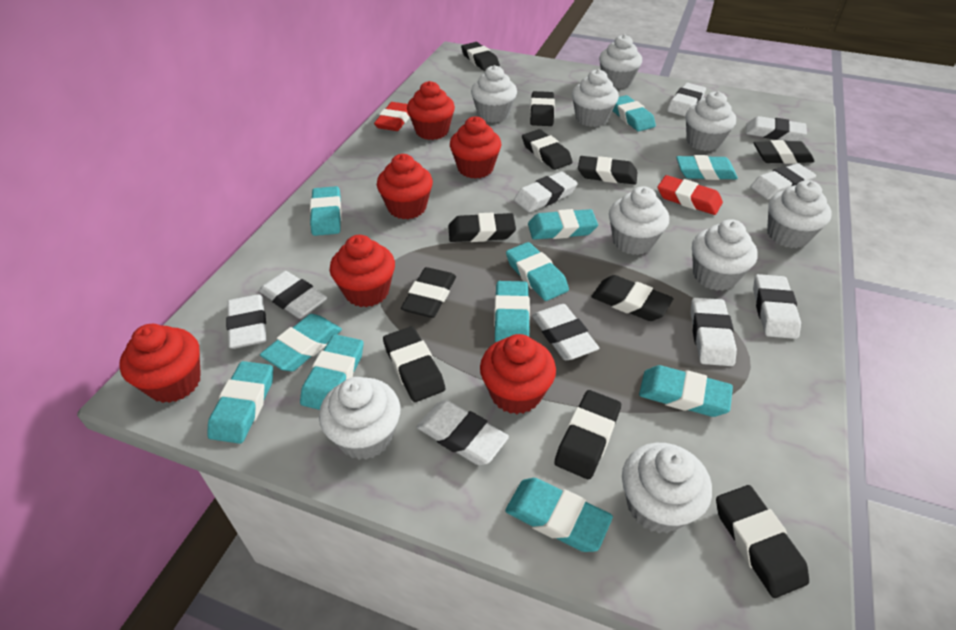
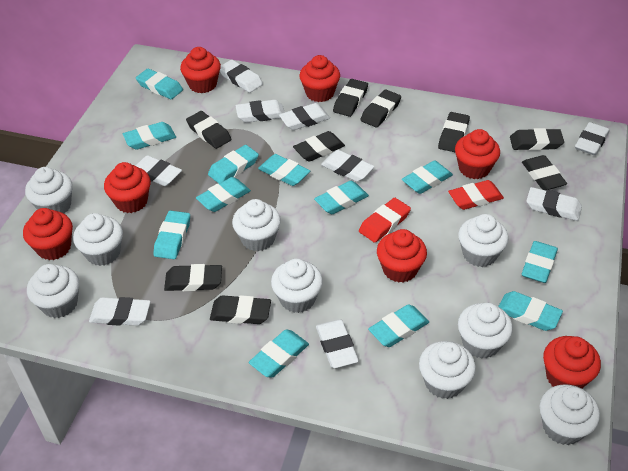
black eraser: [383,326,445,402] [401,267,456,318] [448,212,516,242] [461,42,500,71] [522,129,572,170] [530,91,555,126] [554,390,621,480] [578,156,637,185] [591,275,673,321] [716,485,809,598] [754,140,815,164] = 11 -> [164,264,222,291] [186,111,232,149] [210,295,271,324] [293,131,345,162] [333,79,368,117] [360,89,401,128] [438,112,470,152] [510,128,564,151] [522,155,567,190] = 9
red cupcake: [119,324,201,403] [330,235,395,307] [377,154,433,219] [407,81,455,140] [450,116,501,179] [480,334,556,414] = 6 -> [23,208,73,260] [104,162,151,213] [180,47,221,93] [299,55,340,102] [377,229,427,283] [455,129,500,179] [543,336,601,389] = 7
turquoise eraser: [207,361,273,444] [260,314,342,371] [300,334,364,410] [310,186,342,236] [494,281,530,343] [505,478,613,552] [506,242,569,301] [528,209,598,240] [613,95,656,131] [639,365,733,417] [676,155,738,180] = 11 -> [123,122,176,150] [136,69,183,99] [154,210,190,259] [196,177,251,212] [208,145,259,184] [249,330,309,378] [258,154,310,186] [314,181,369,214] [368,304,429,347] [402,160,453,194] [498,291,563,331] [522,241,558,283] = 12
white eraser: [226,294,266,349] [259,271,327,319] [416,400,509,465] [514,172,578,212] [532,304,599,360] [667,83,706,117] [690,298,737,366] [746,116,807,141] [751,163,816,200] [753,274,801,339] = 10 -> [89,297,150,326] [136,155,182,186] [220,60,263,93] [236,100,285,123] [279,103,330,130] [316,320,359,368] [321,150,374,182] [526,187,582,221] [575,122,609,155] = 9

